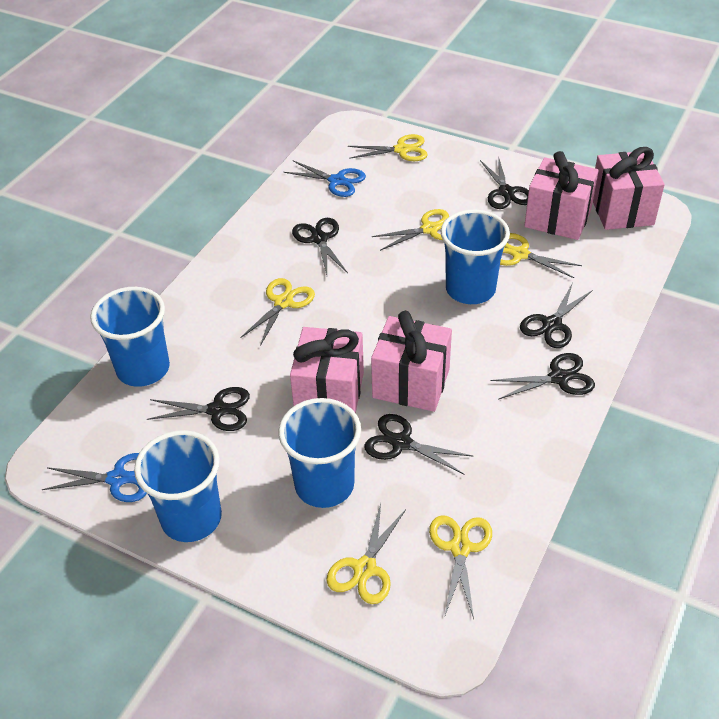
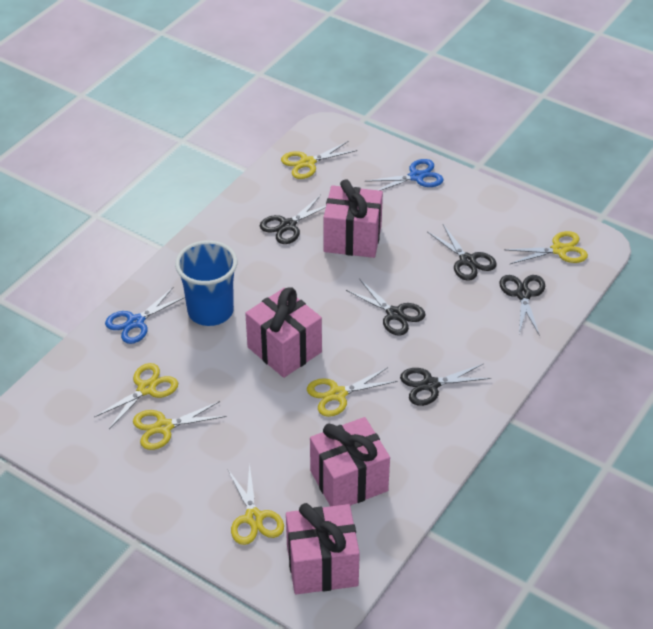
black scissors: [147,387,250,431] [292,218,348,275] [364,414,474,474] [480,156,529,209] [490,353,595,400] [520,283,593,348] = 6 -> [260,195,326,244] [346,280,425,336] [400,364,491,406] [428,224,497,281] [499,275,545,336] = 5
blue cup: [90,287,170,387] [134,430,222,542] [278,398,361,508] [441,210,510,304] = 4 -> [175,240,237,326] = 1

